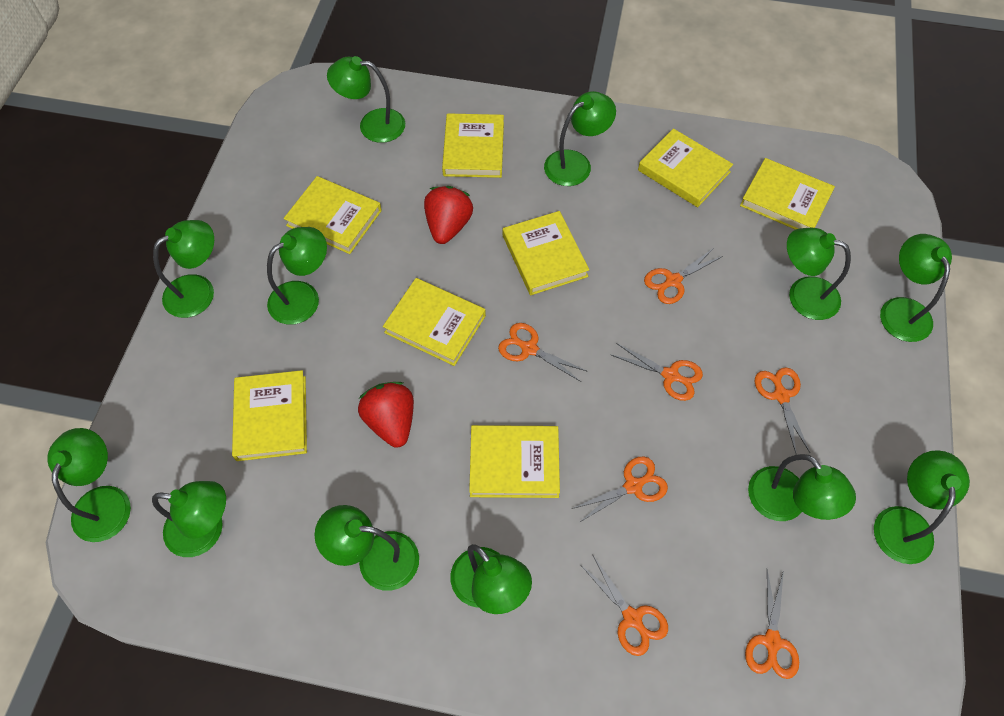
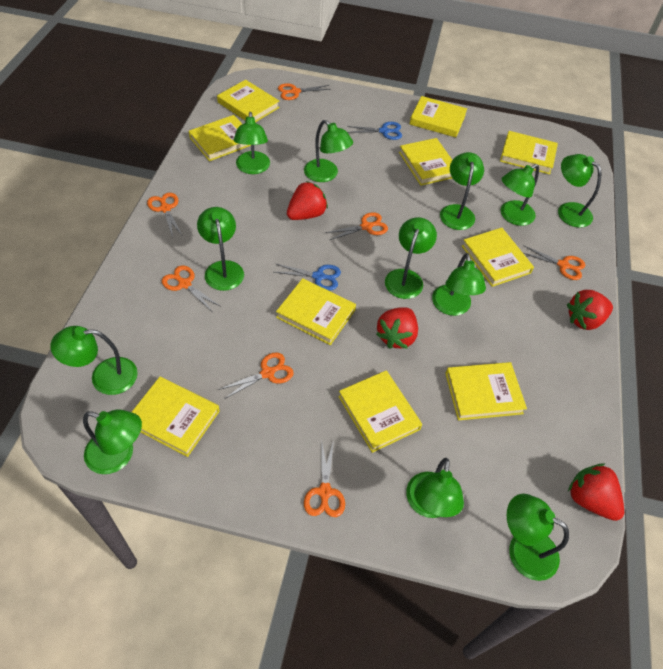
blue scissors: none = 0 -> [274,264,341,291] [347,122,402,140] = 2
red strawberry: [358,382,414,448] [424,186,473,244] = 2 -> [287,181,328,220] [376,307,418,349] [567,290,613,330] [568,463,624,521] = 4
yellow book: [232,370,307,461] [284,176,382,254] [383,278,486,366] [442,113,504,178] [469,425,560,498] [503,211,589,295] [638,128,733,207] [740,158,835,230] = 8 -> [132,377,220,457] [189,115,251,161] [217,80,280,122] [276,278,356,345] [338,370,422,453] [399,138,452,186] [410,96,467,137] [445,362,527,420] [462,228,534,287] [500,131,558,174] = 10

